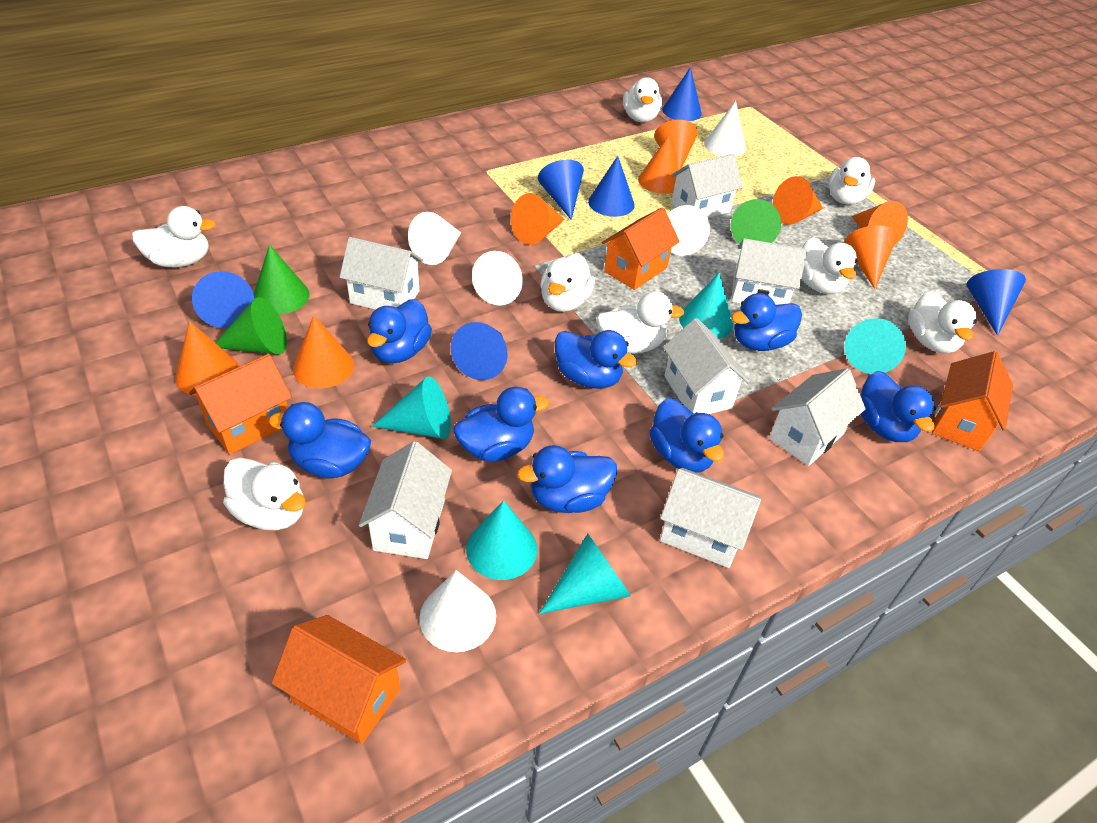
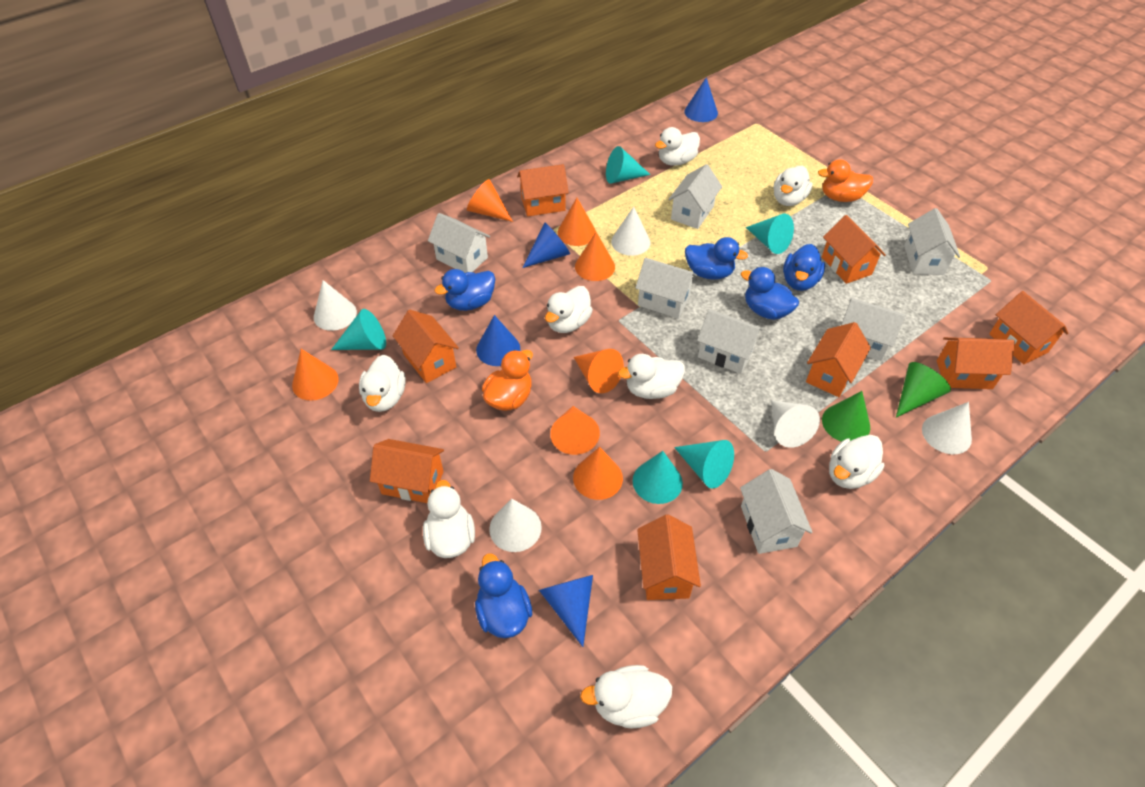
blue cone: [192,271,255,328] [451,322,508,380] [538,160,584,220] [588,156,634,217] [662,67,702,121] [967,269,1026,336] = 6 -> [476,315,520,366] [522,223,570,268] [539,575,593,647] [684,77,718,122] = 4
blue duck: [269,402,371,478] [367,299,432,363] [453,387,549,462] [517,445,617,513] [554,330,637,389] [650,398,724,473] [731,293,802,351] [860,371,936,442] = 8 -> [435,269,495,311] [475,553,532,638] [685,237,748,280] [741,267,799,320] [783,244,825,291] = 5
green cone: [215,297,287,355] [254,245,310,314] [731,199,781,244] = 3 -> [822,391,870,442] [896,362,951,417] = 2
orange cone: [175,321,239,396] [293,315,354,388] [511,193,565,245] [638,135,679,194] [654,120,698,169] [773,176,823,225] [844,225,898,289] [852,201,908,245] = 8 -> [292,349,339,401] [467,179,513,222] [550,406,600,455] [557,198,596,246] [573,447,623,500] [574,349,624,393] [575,232,615,281] = 7
orange duck: none = 0 -> [482,350,533,411] [818,159,873,202] = 2
orange house: [189,354,292,454] [272,615,407,744] [601,207,680,290] [932,351,1013,451] = 4 -> [370,439,444,503] [393,310,459,383] [517,164,569,217] [637,514,701,600] [806,322,871,397] [822,215,886,284] [937,337,1015,389] [989,291,1069,365] = 8

